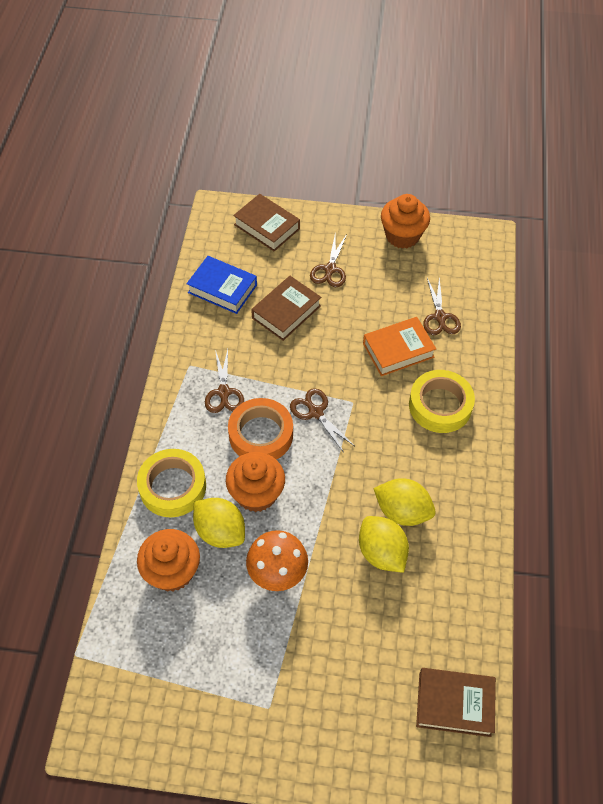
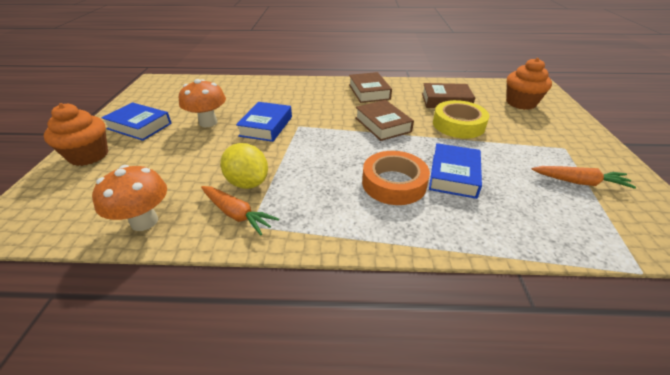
blue book: [186,256,257,314] = 1 -> [101,102,172,141] [236,102,292,142] [429,143,482,199] = 3
brown scissors: [205,349,244,413] [290,388,354,453] [310,234,347,287] [423,277,461,335] = 4 -> none = 0
orange book: [363,317,436,376] = 1 -> none = 0
orange carrot: none = 0 -> [201,186,279,236] [532,166,636,189] = 2
orange cupcake: [137,529,200,592] [226,452,285,512] [381,194,430,249] = 3 -> [44,103,108,166] [506,58,552,110] = 2
orange mushroom: [246,530,308,591] = 1 -> [92,165,167,231] [179,79,226,127] = 2
yellow lemon: [193,498,245,548] [359,516,409,573] [373,478,436,526] = 3 -> [220,143,268,189] = 1
yellow tape: [137,449,206,517] [409,370,475,433] = 2 -> [433,100,489,139] = 1

